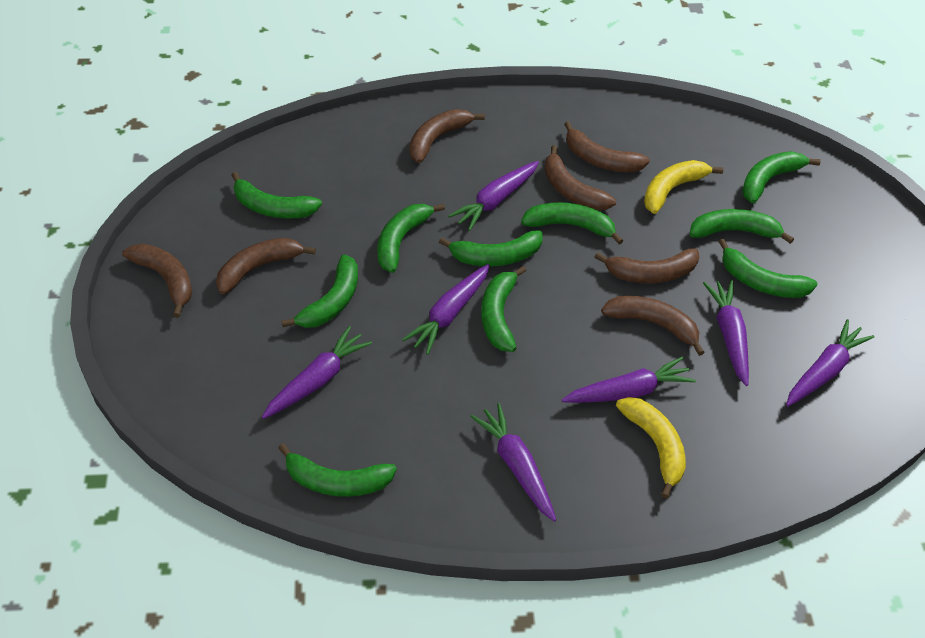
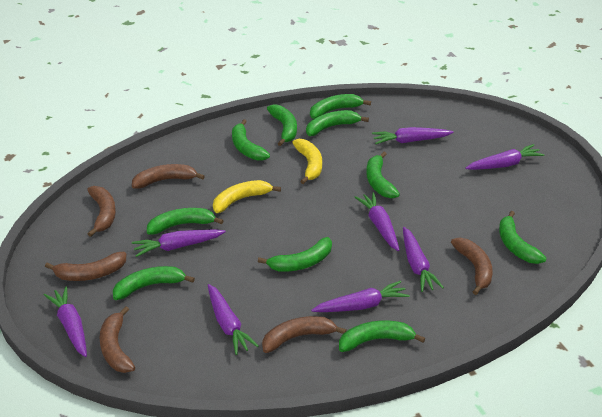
brown banana: [122,244,192,317] [216,238,316,294] [409,109,485,163] [545,145,616,210] [564,121,650,172] [595,248,699,283] [601,296,705,356] = 7 -> [45,252,127,281] [87,186,116,237] [99,306,135,373] [132,164,205,189] [262,316,347,353] [451,238,493,295] = 6
purple carrot: [262,326,372,419] [402,264,490,355] [448,161,539,231] [470,403,556,522] [562,356,696,403] [703,280,749,386] [786,319,874,407] = 7 -> [44,287,87,357] [132,229,226,257] [208,284,259,355] [311,281,410,312] [354,192,399,251] [372,127,454,144] [403,227,444,292] [465,144,544,170] = 8

